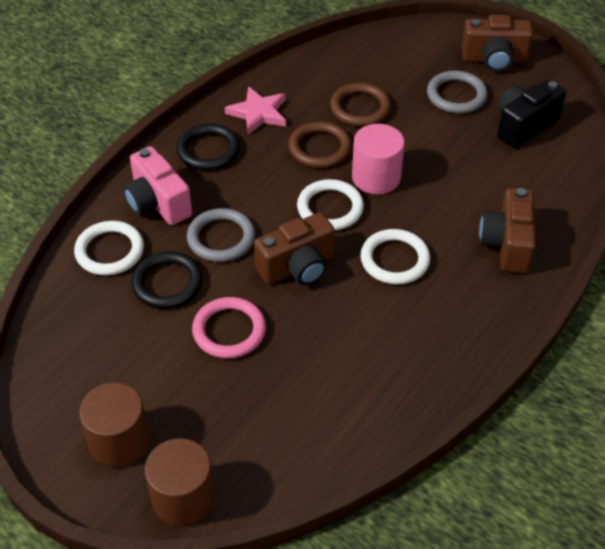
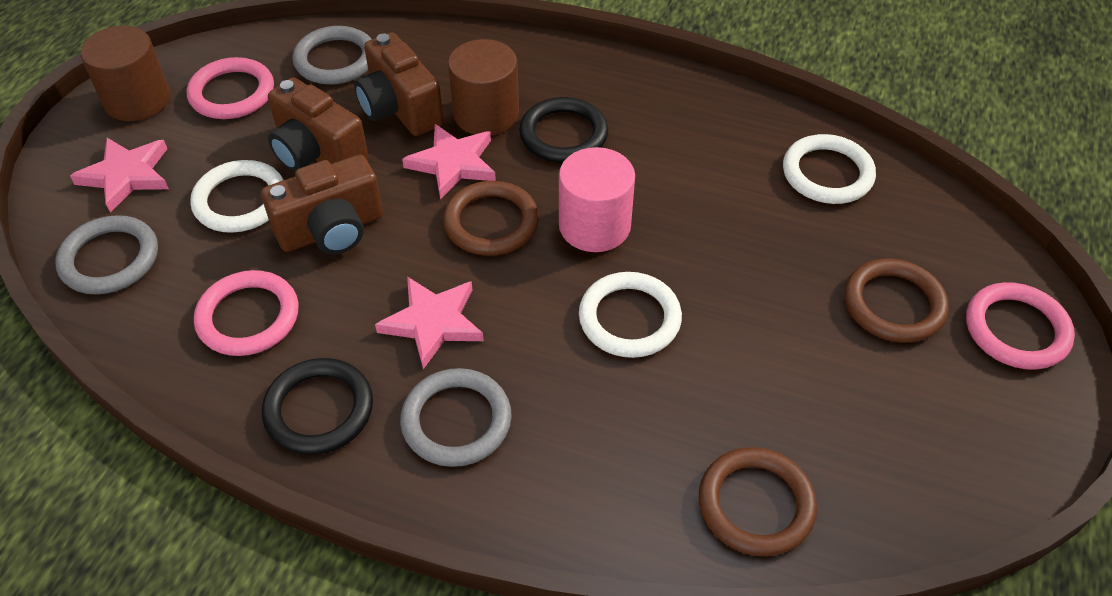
black camera: [497,80,566,148] = 1 -> none = 0
brown ring: [288,121,352,168] [330,83,391,127] = 2 -> [443,181,539,256] [699,447,817,556] [845,259,949,343] = 3
grey ring: [187,208,255,262] [427,70,488,114] = 2 -> [55,215,158,294] [292,26,372,85] [400,368,512,467] = 3
pink camera: [123,146,192,225] = 1 -> none = 0
pink ring: [192,297,266,359] = 1 -> [187,57,274,119] [194,270,299,356] [966,282,1075,370] = 3
pink star: [225,86,286,135] = 1 -> [70,138,169,213] [375,277,484,369] [402,124,496,199] = 3

